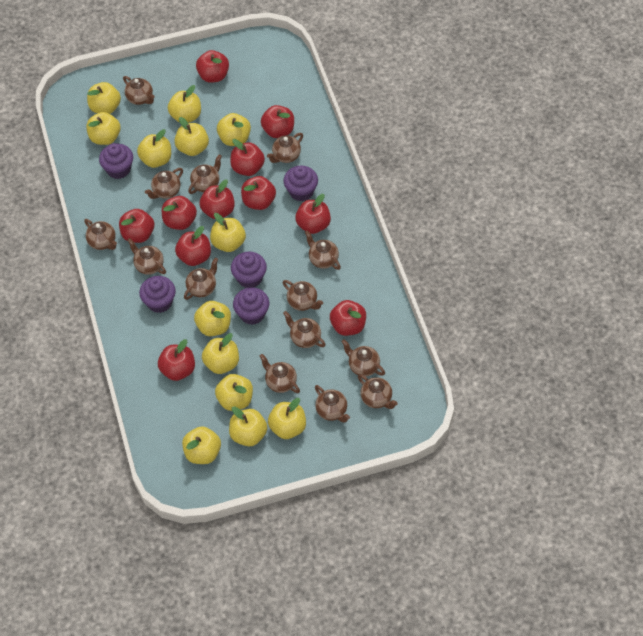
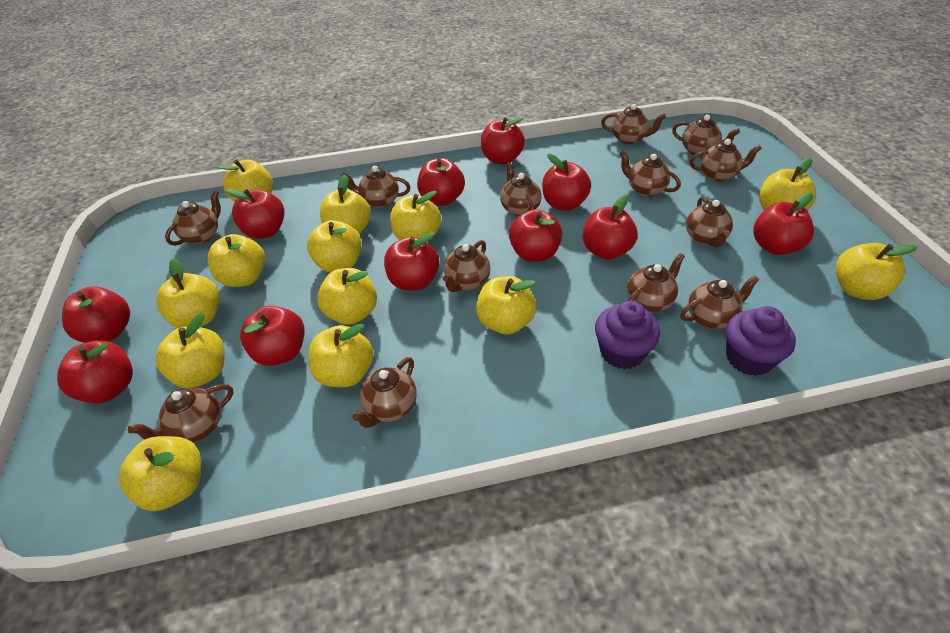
brown teapot: [84,219,117,250] [123,76,155,105] [127,238,166,275] [145,168,183,199] [184,258,218,300] [188,155,222,194] [260,354,300,393] [267,133,303,163] [283,280,323,311] [283,311,326,348] [305,230,341,270] [315,385,350,422] [342,339,385,376] [358,374,398,409] = 14 -> [128,384,233,442] [165,190,221,246] [341,166,410,208] [352,357,417,428] [443,240,490,292] [500,162,541,216] [601,104,666,144] [619,150,681,197] [627,253,685,312] [672,115,740,156] [680,275,759,329] [686,196,733,247] [690,139,762,182] = 13
purple cupcake: [99,143,133,179] [139,276,176,313] [231,252,267,288] [233,287,269,325] [283,166,318,201] = 5 -> [595,301,660,369] [726,306,796,376] = 2

